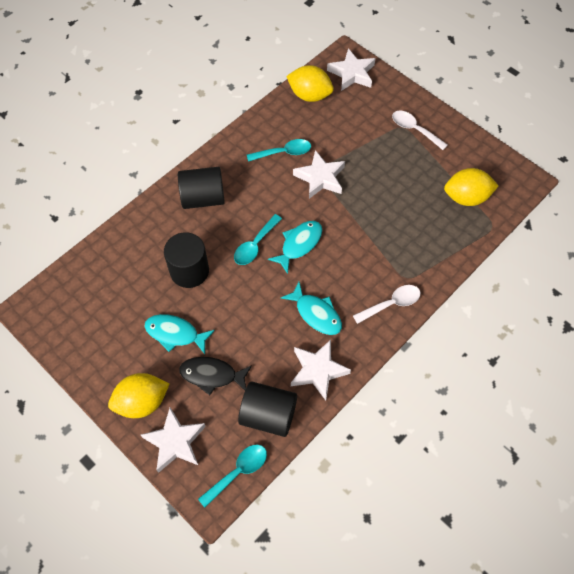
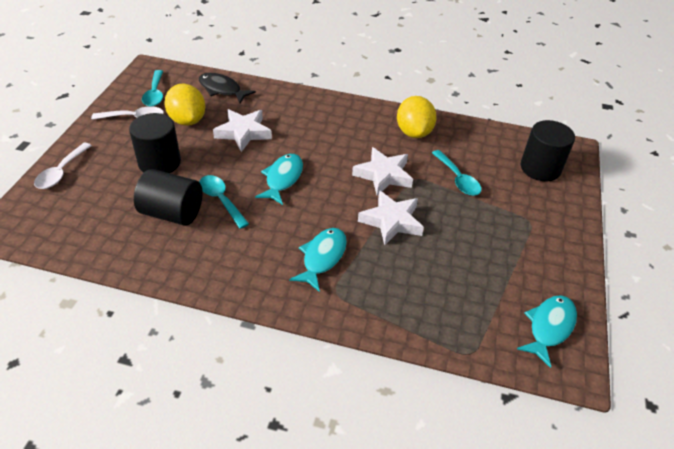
white star: [141,407,206,473] [291,340,351,400] [293,150,345,199] [327,48,376,91] = 4 -> [213,109,272,152] [352,147,413,196] [358,190,424,246] = 3
yellow lemon: [108,373,169,418] [286,65,334,102] [444,168,499,206] = 3 -> [164,84,205,126] [397,96,437,138] = 2

